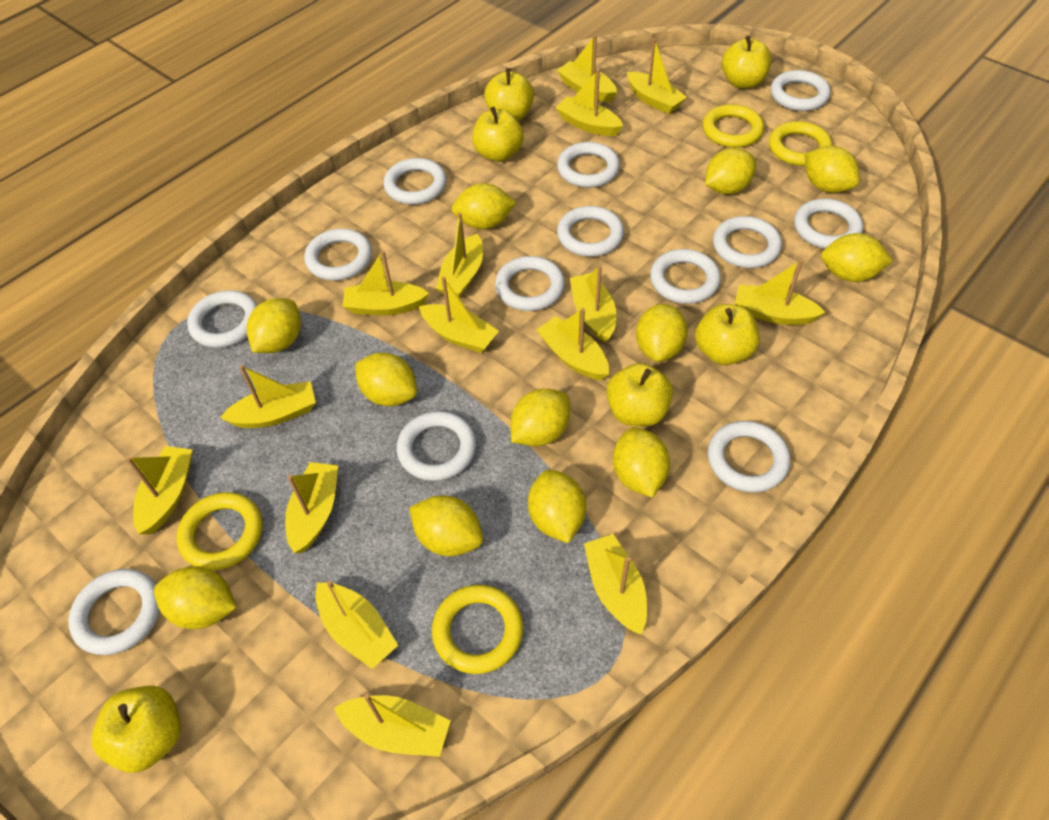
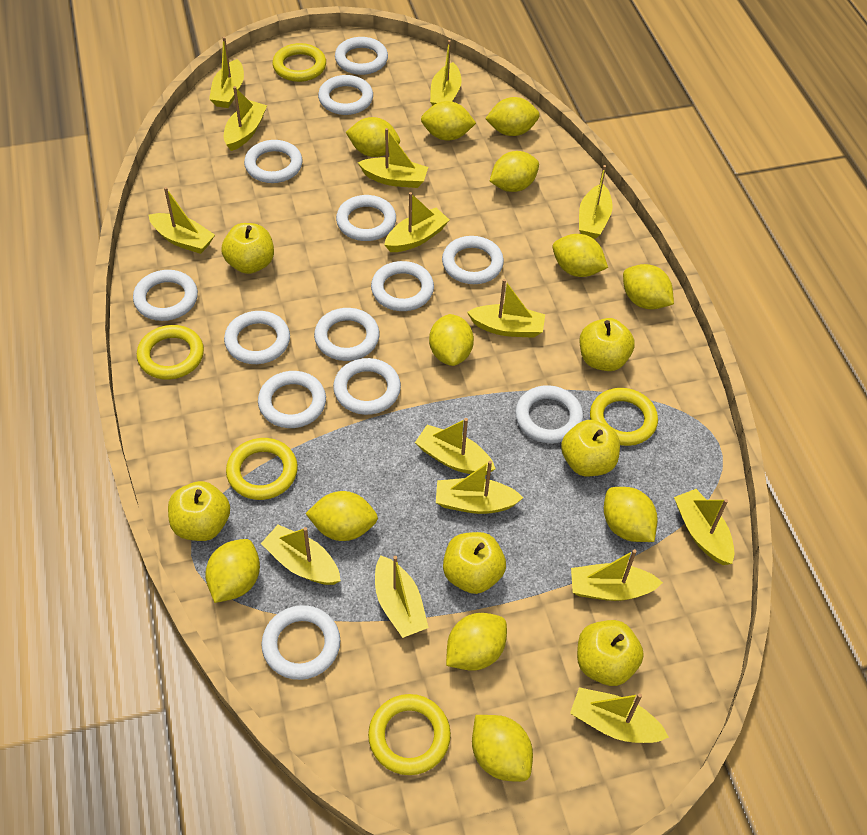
yellow ring: [176,492,263,570] [432,585,523,674] [703,104,764,148] [769,121,832,166] = 4 -> [137,325,204,380] [226,438,298,500] [272,43,326,82] [368,694,451,775] [590,388,658,446] = 5

